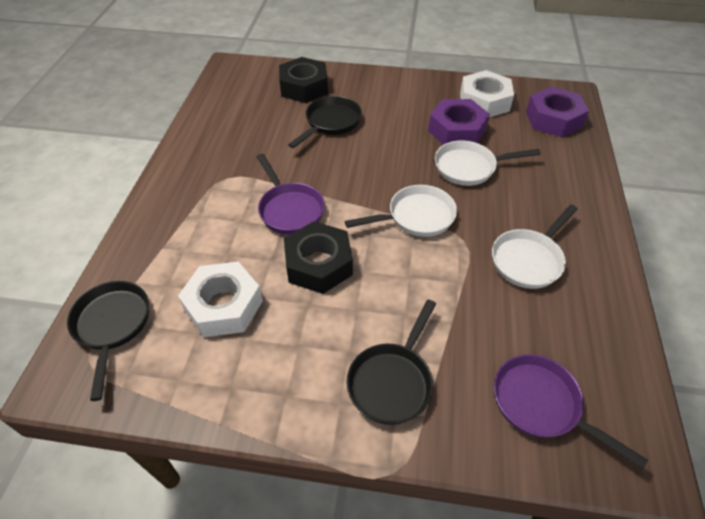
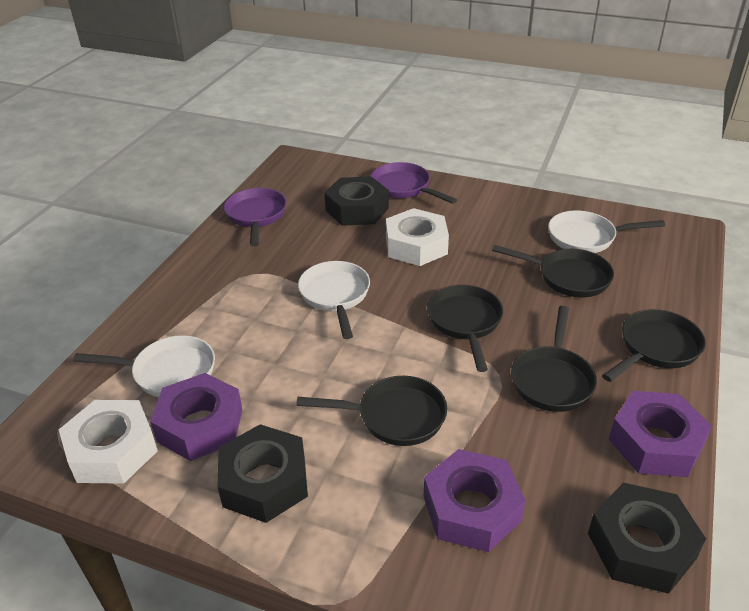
black nut: [279,57,328,103] [284,221,353,294] = 2 -> [217,424,308,523] [324,176,389,226] [588,483,706,594] = 3
black pan: [67,281,149,401] [288,96,362,148] [347,299,436,425] = 3 -> [296,376,447,446] [427,285,503,372] [492,245,614,298] [511,306,597,412] [602,309,706,382] = 5
purple nut: [428,99,490,145] [526,87,589,137] = 2 -> [150,373,243,461] [424,449,526,552] [609,391,712,477] = 3

